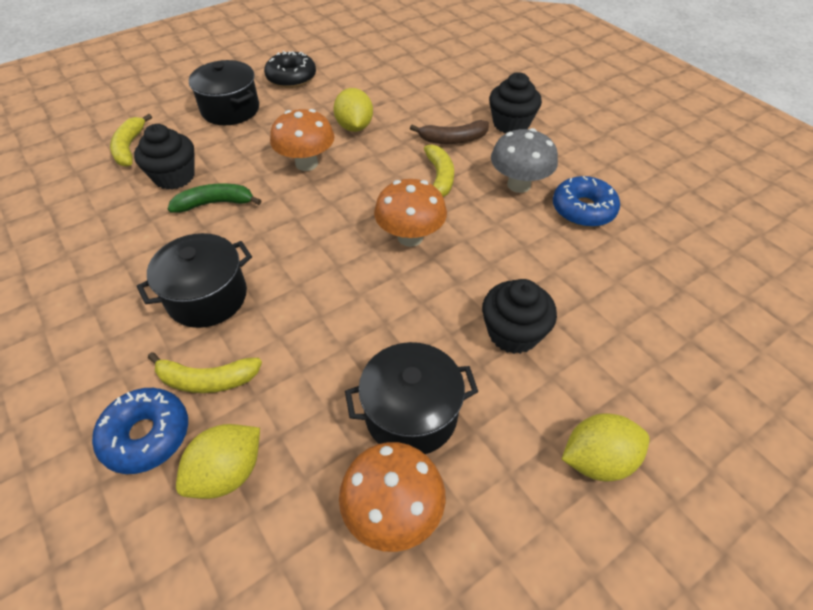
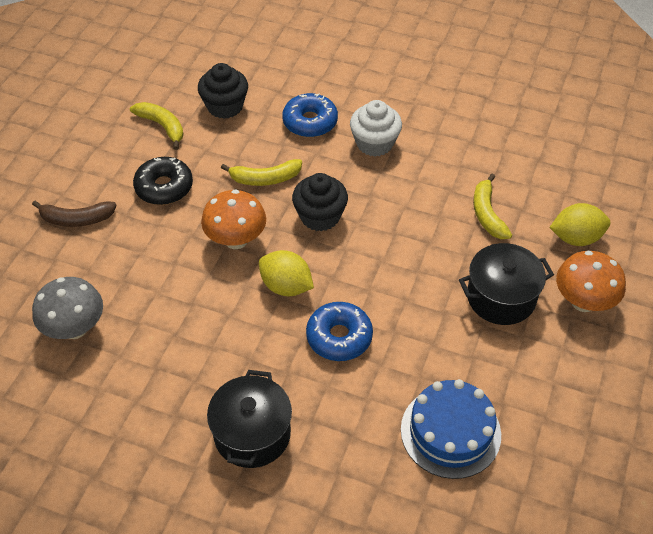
black cupcake: [134,124,195,189] [482,279,557,354] [489,72,542,133] = 3 -> [198,63,248,119] [292,173,348,231] = 2
black pot: [137,233,252,328] [189,60,259,125] [345,342,478,454] = 3 -> [207,370,292,468] [459,243,554,325] = 2
blue cake: none = 0 -> [401,379,501,479] = 1
green banana: [168,183,262,213] = 1 -> none = 0
orange mushroom: [270,109,335,171] [339,442,445,552] [374,179,447,247] = 3 -> [201,190,266,249] [556,251,626,312] = 2
white cupcake: none = 0 -> [350,100,402,156] = 1
yellow lemon: [176,424,260,499] [333,88,373,132] [562,413,649,481] = 3 -> [259,250,314,296] [549,203,611,246] = 2

